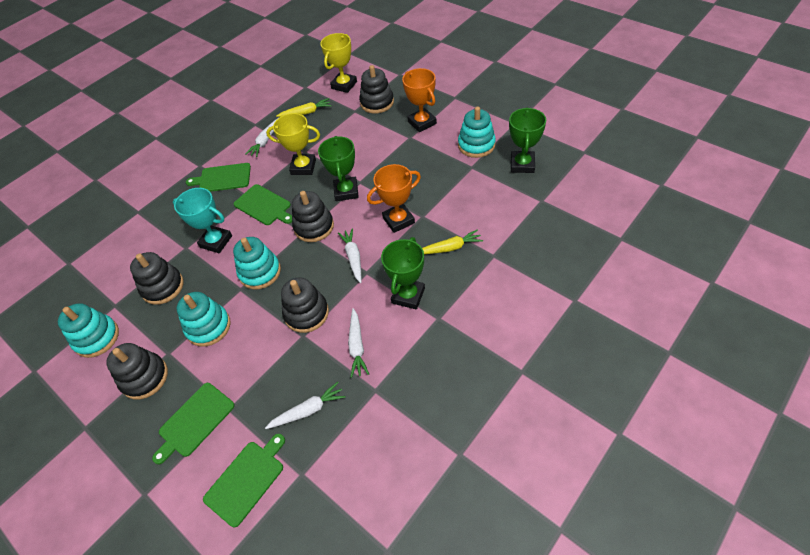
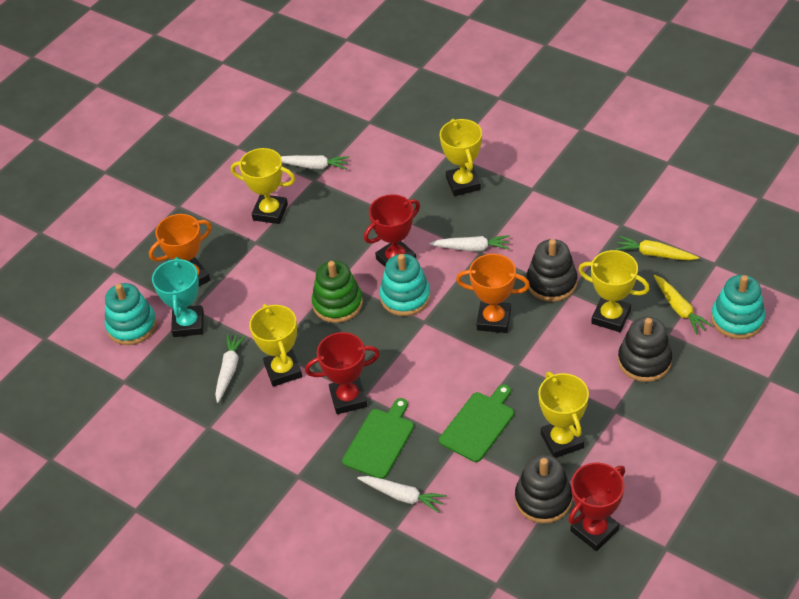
black stacking toy: [106,343,168,399] [130,252,184,305] [281,277,329,333] [292,191,334,242] [359,65,394,114] = 5 -> [515,454,572,524] [526,239,577,302] [618,317,672,382] = 3
green cutting board: [152,383,235,464] [186,163,251,192] [203,434,285,527] [234,184,292,225] = 4 -> [342,398,414,479] [439,384,514,462] = 2
green stacking toy: none = 0 -> [312,261,363,323] = 1
green trophy: [318,136,359,201] [381,237,425,309] [509,107,546,173] = 3 -> none = 0
red trophy: none = 0 -> [305,332,380,414] [364,194,420,267] [568,462,625,551] = 3
turquoise stacking toy: [58,303,119,358] [177,292,230,347] [233,237,281,289] [458,107,496,158] = 4 -> [105,283,157,345] [380,254,431,316] [711,275,765,339] = 3
yellow trophy: [266,113,320,175] [320,33,357,93] = 2 -> [231,148,295,224] [249,304,302,387] [440,119,482,196] [538,372,589,458] [578,250,650,332] = 5

